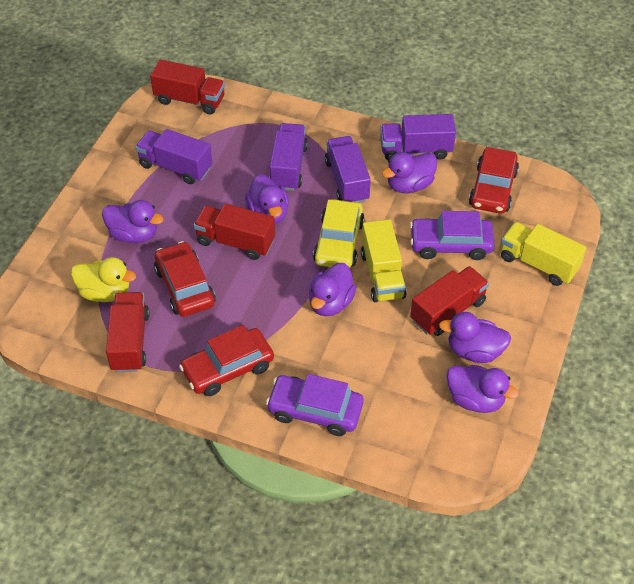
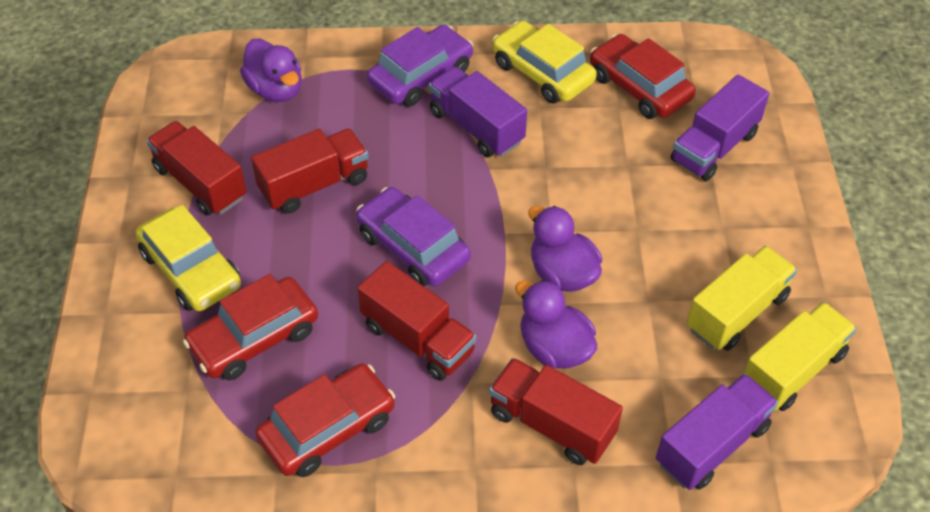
purple duck: [102,200,164,243] [245,174,289,224] [309,263,357,316] [382,152,437,193] [439,312,511,363] [446,365,519,413] = 6 -> [240,39,302,102] [515,280,597,369] [528,206,602,292] = 3
purple truck: [135,129,212,184] [269,123,308,191] [325,136,371,203] [380,114,456,160] = 4 -> [429,67,527,157] [656,373,778,490] [671,74,769,181] = 3
yellow car: [313,199,365,268] = 1 -> [135,205,241,311] [492,21,597,103] = 2
yellow duck: [71,257,136,302] = 1 -> none = 0

